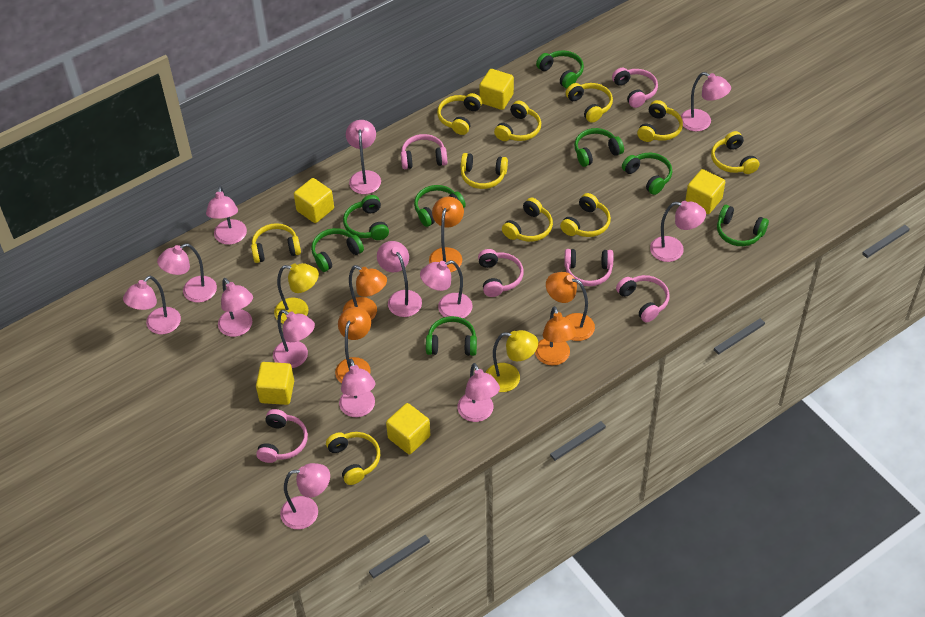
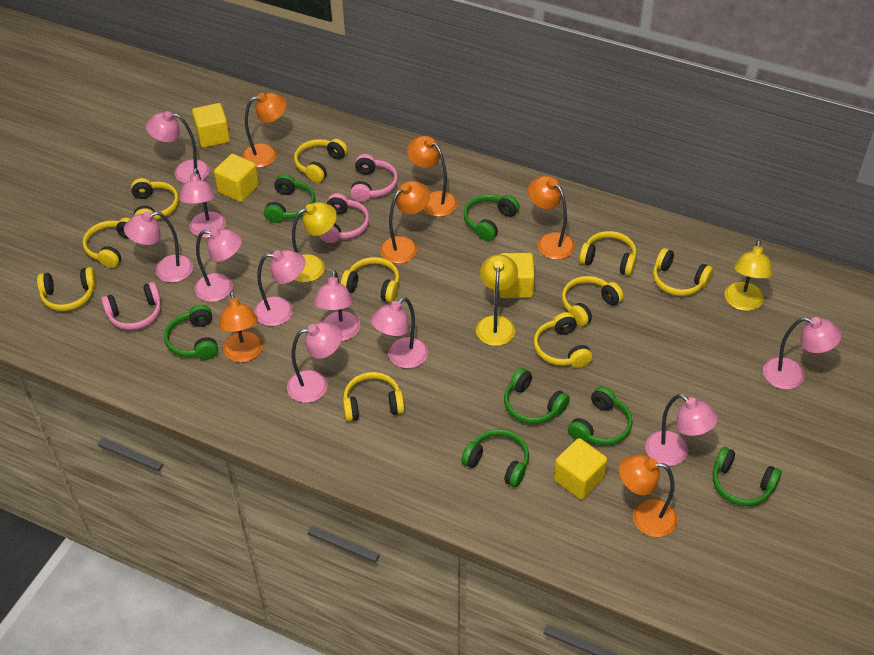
green headphones: [311,228,364,272] [343,195,389,240] [414,185,466,227] [426,316,477,356] [536,50,584,89] [574,128,624,167] [622,153,672,195] [717,205,769,246] = 8 -> [164,305,218,360] [264,174,315,223] [462,429,529,487] [463,194,519,241] [504,368,570,424] [568,387,632,445] [713,447,781,506] = 7
orange lamp: [335,307,371,383] [343,265,387,320] [429,197,464,272] [535,306,577,366] [546,272,595,341] = 5 -> [219,291,263,363] [242,93,287,168] [380,181,430,264] [407,136,458,217] [528,176,575,260] [619,455,678,537] = 6
pink headphones: [256,409,308,463] [401,134,447,169] [478,249,524,297] [564,249,613,286] [612,68,658,108] [616,275,669,322] = 6 -> [101,282,161,330] [319,193,369,243] [350,154,398,202] = 3
pink lamp: [123,276,181,334] [157,243,217,303] [206,186,247,245] [218,278,253,337] [273,310,315,368] [280,463,330,529] [339,359,375,417] [346,120,381,194] [377,241,422,317] [420,260,472,318] [457,363,500,422] [650,201,706,262] [681,72,731,131] = 13 -> [124,211,193,283] [146,111,210,183] [179,168,226,238] [194,228,242,302] [254,250,305,326] [287,322,342,403] [314,270,360,341] [371,297,428,368] [645,394,718,466] [763,317,842,390] = 10
yellow cube: [256,362,294,405] [294,178,334,223] [386,403,431,454] [479,69,514,110] [685,169,725,214] = 5 -> [192,103,230,148] [214,154,259,202] [499,253,535,298] [554,438,607,500] = 4
yellow lamp: [274,263,319,324] [486,330,538,392] = 2 -> [292,202,337,282] [476,254,518,346] [725,240,773,311] = 3

